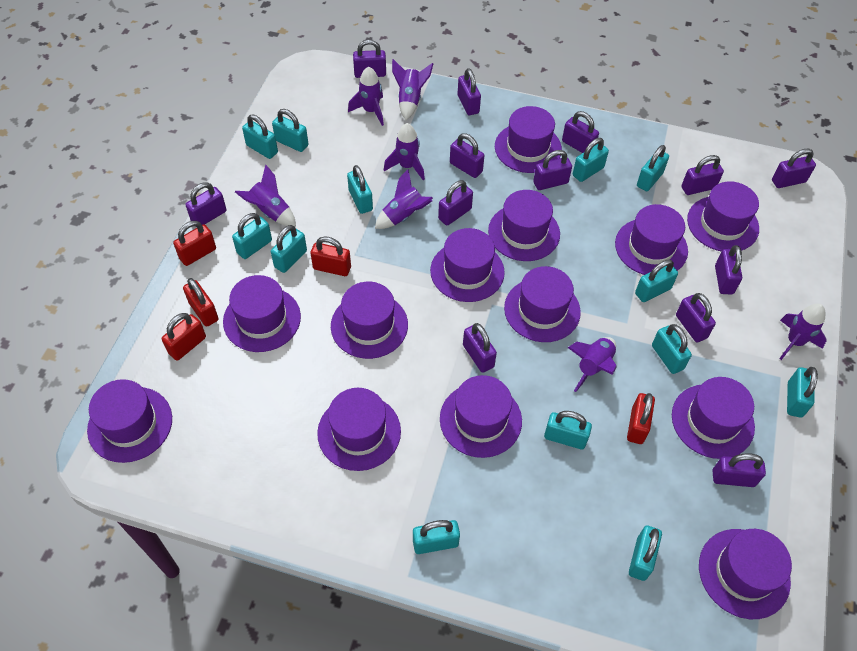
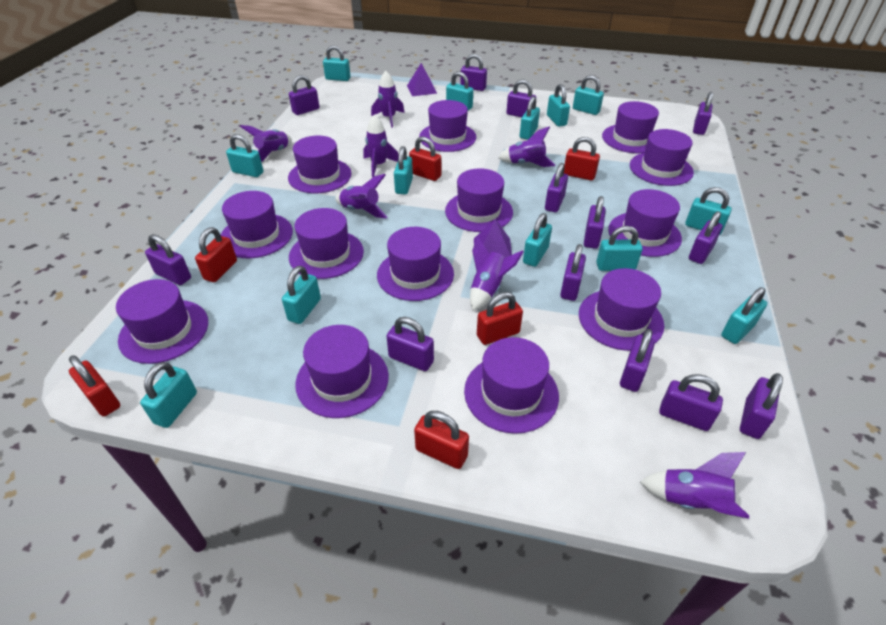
purple pyramid: none = 0 -> [407,63,437,96] [474,219,512,258] = 2
red padlock: [162,313,206,361] [173,221,216,266] [183,278,219,327] [310,236,351,276] [627,393,655,444] = 5 -> [69,355,120,416] [195,227,237,282] [409,136,441,181] [414,411,469,469] [477,292,523,345] [564,137,600,180] = 6

